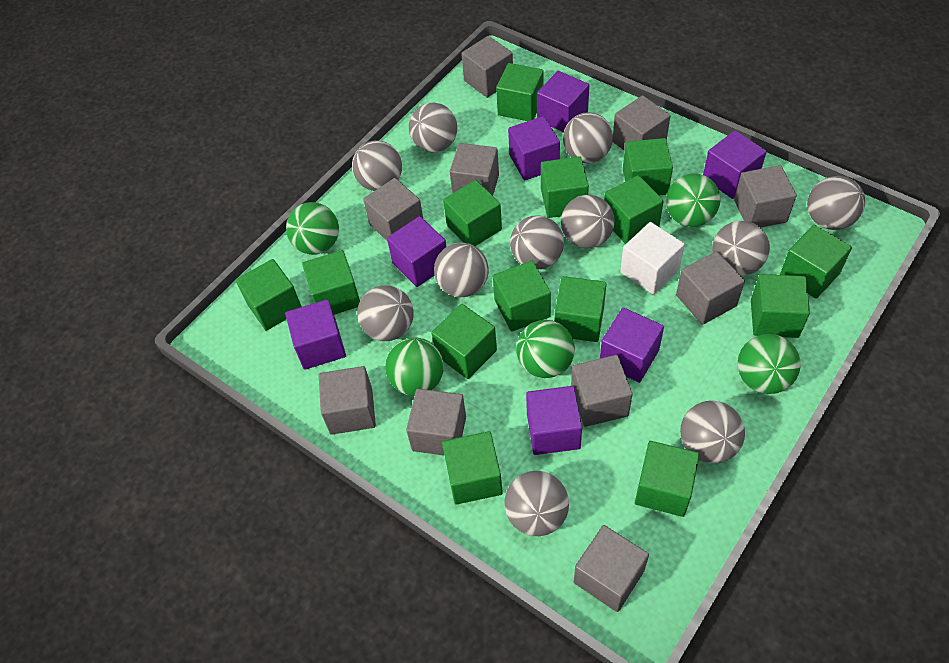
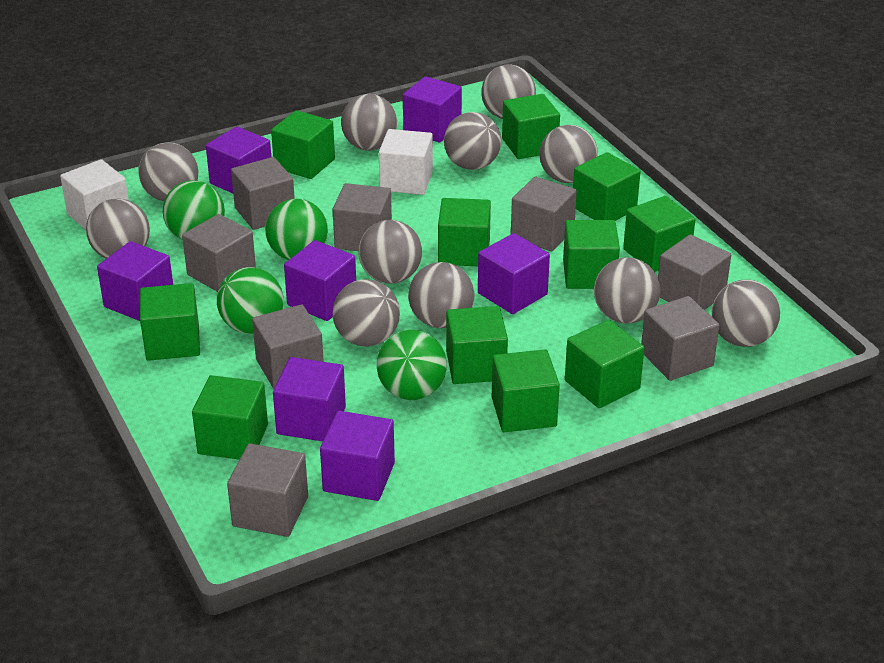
green ball: [286,202,339,255] [385,337,444,396] [516,320,575,378] [666,173,721,227] [737,334,801,394] = 5 -> [163,180,225,240] [217,267,284,334] [265,199,328,260] [377,330,447,400] = 4
green cube: [236,259,302,331] [302,250,360,315] [431,304,497,379] [442,431,503,504] [443,180,502,246] [493,261,551,331] [496,63,544,121] [541,156,589,218] [555,276,606,342] [604,175,664,244] [623,138,673,195] [635,441,699,517] [751,274,810,338] [780,225,852,299] = 14 -> [140,283,200,361] [192,375,268,460] [271,110,335,179] [438,198,491,266] [446,306,508,384] [492,349,560,432] [502,94,560,159] [563,220,620,289] [565,320,644,408] [573,152,641,221] [623,196,696,272] = 11
grey cube: [319,366,376,435] [363,178,423,240] [406,389,466,456] [450,143,499,195] [461,36,513,98] [571,355,633,427] [574,525,649,612] [613,95,670,151] [676,251,745,325] [734,165,797,227] = 10 -> [182,214,256,292] [227,443,308,537] [231,157,295,230] [252,304,324,389] [333,183,392,251] [511,177,577,251] [641,296,719,381] [658,234,731,310] = 8
white cube: [620,222,685,295] = 1 -> [60,159,129,230] [379,129,433,195] = 2

